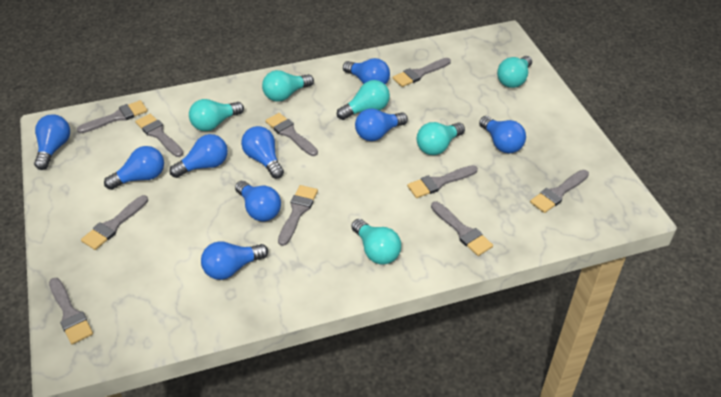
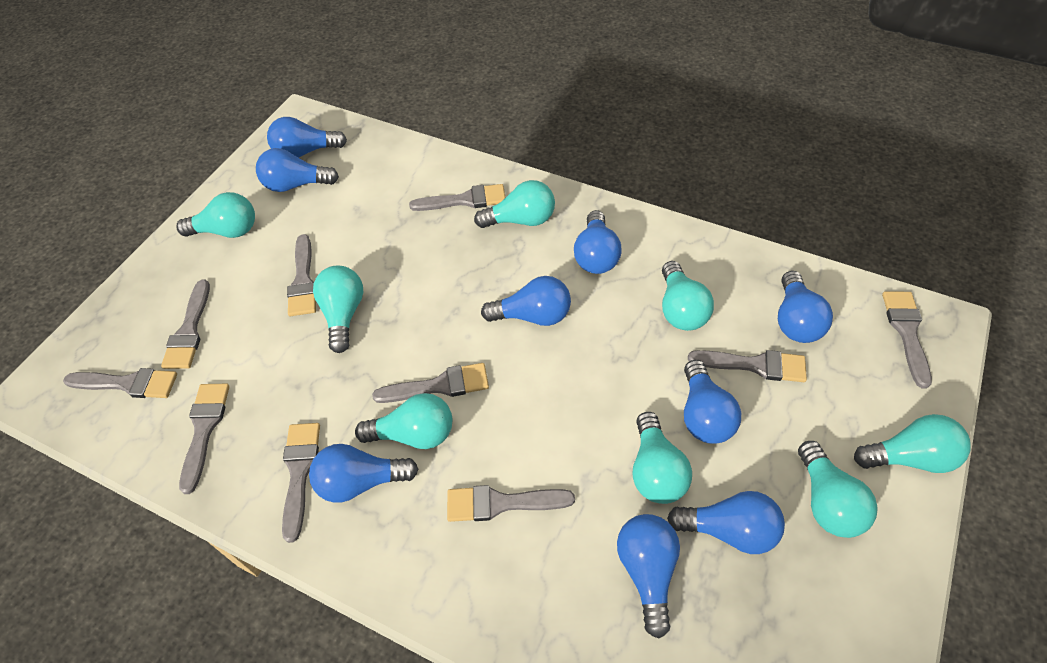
turquoise light bulb: [189,99,244,131] [262,70,314,102] [337,80,390,120] [351,219,401,265] [417,122,465,155] [497,56,532,88] = 6 -> [176,192,255,238] [313,266,363,353] [355,393,453,449] [474,180,555,228] [633,412,692,504] [662,261,714,331] [798,441,878,538] [854,414,971,473] = 8

